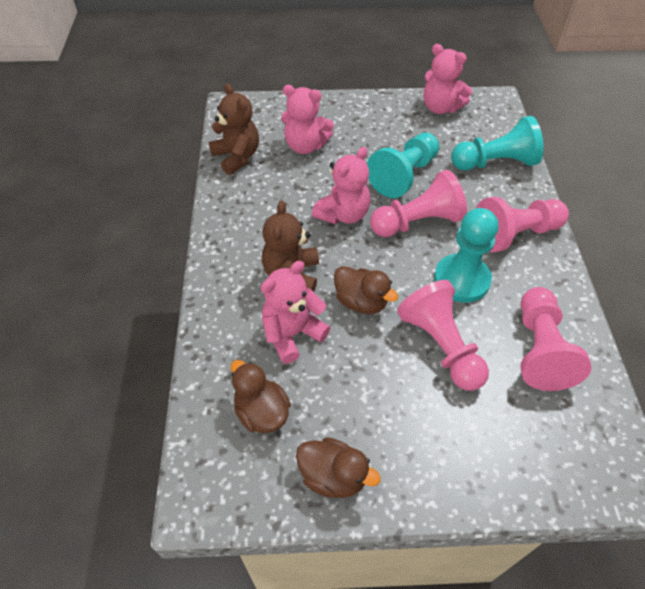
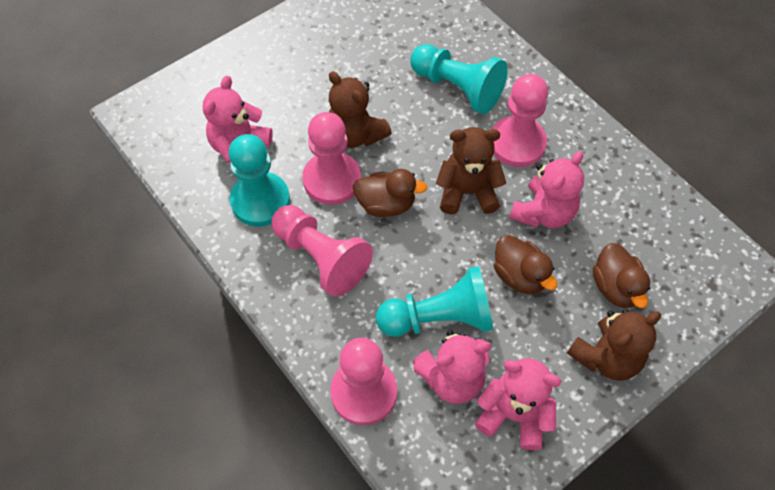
brown teddy bear: [209,83,259,175] [262,200,319,292] = 2 -> [329,71,392,148] [436,127,506,214] [567,310,661,381] = 3

